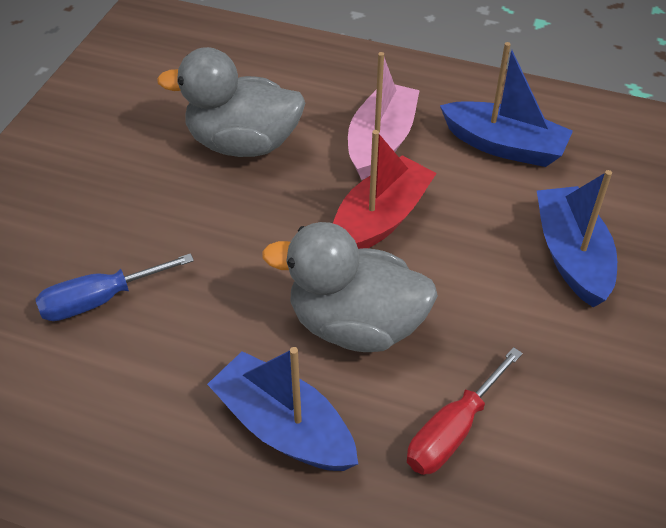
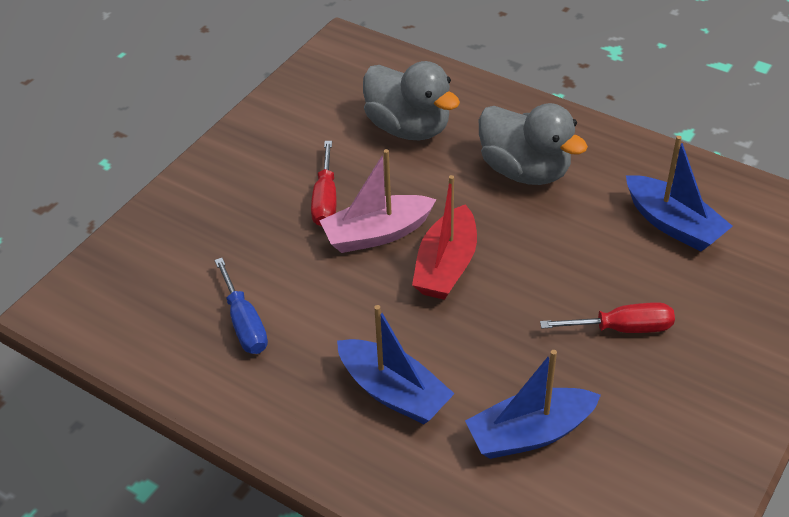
red screwdriver: [407,347,523,475] = 1 -> [311,141,337,226] [540,302,675,333] = 2

